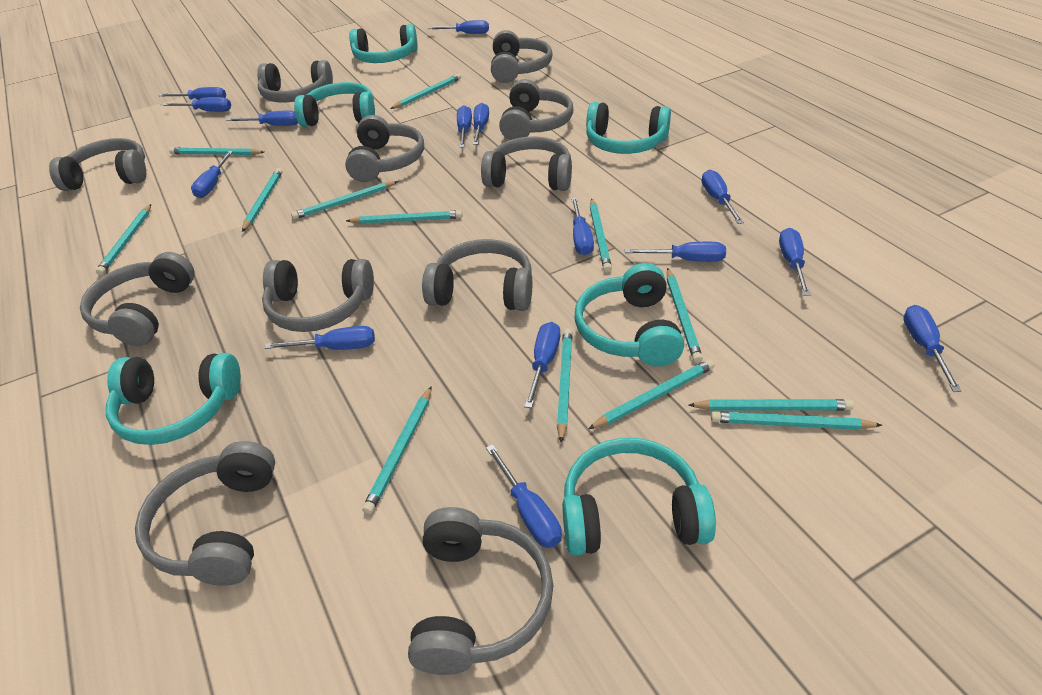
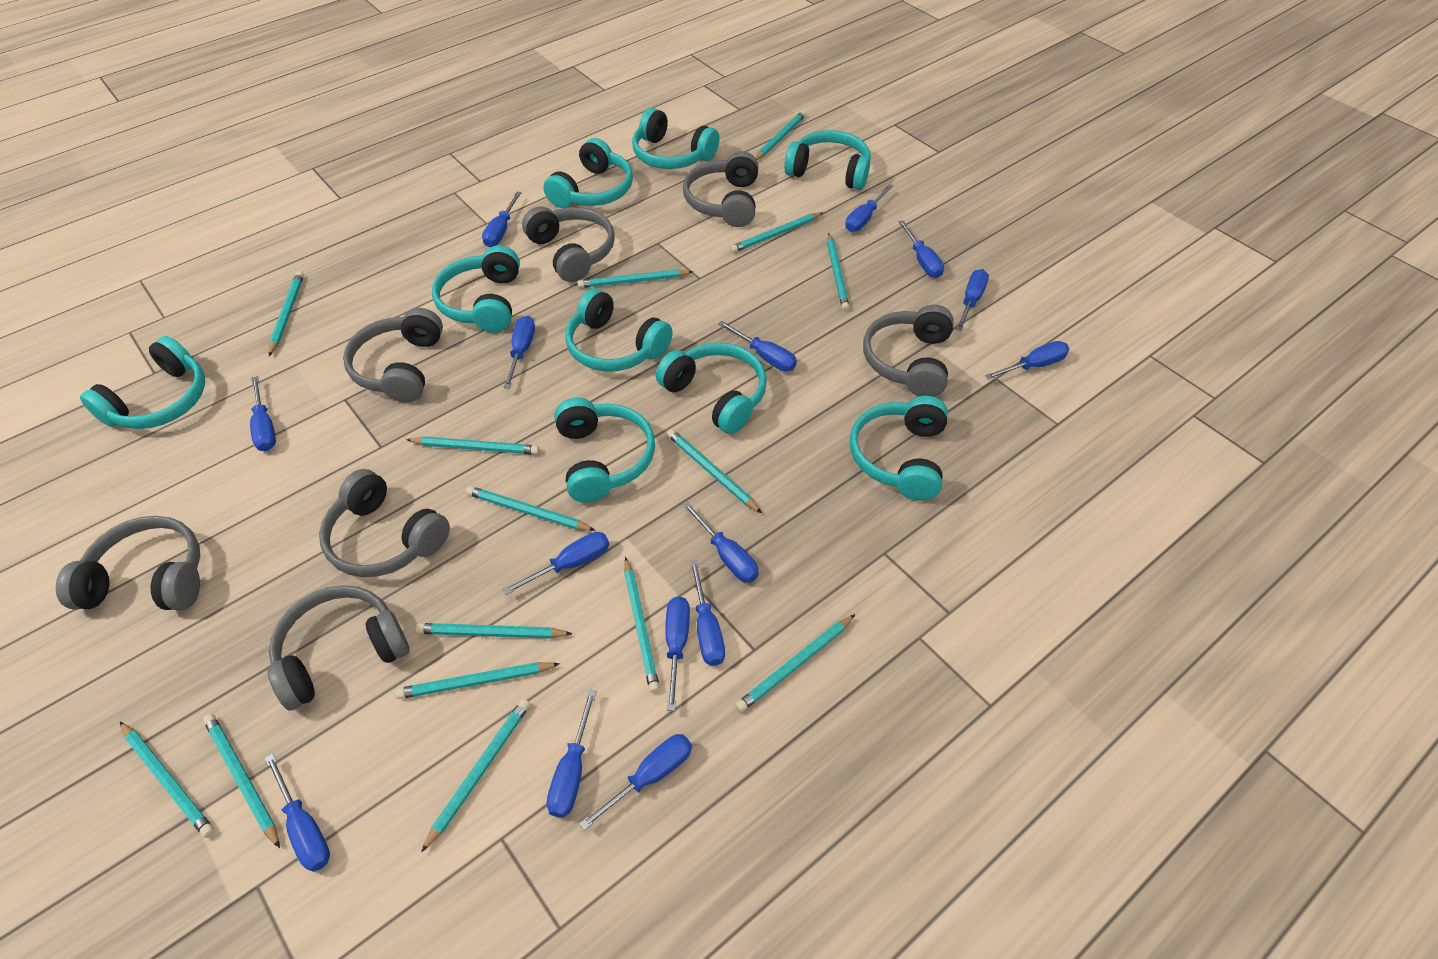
grey headphones: [49,138,146,191] [80,252,195,346] [135,441,275,586] [257,60,333,103] [262,259,374,332] [345,115,424,182] [408,507,553,675] [422,239,532,311] [481,137,572,191] [491,30,553,83] [499,79,573,140] = 11 -> [56,516,200,610] [267,585,409,711] [319,469,450,577] [343,308,443,402] [522,206,615,282] [683,151,758,227] [863,305,954,397] = 7
turquoise headphones: [106,353,241,445] [294,82,375,127] [349,24,418,63] [562,438,716,556] [575,263,684,367] [586,102,671,154] = 6 -> [80,336,205,429] [432,245,520,333] [543,138,633,208] [554,398,655,503] [565,288,673,372] [632,108,720,169] [656,342,767,434] [784,130,871,190] [850,396,948,501] = 9
turquoise pencil: [96,204,151,275] [169,147,264,155] [242,168,283,232] [291,181,398,220] [346,210,462,224] [362,386,432,514] [390,74,461,109] [557,328,573,443] [588,359,715,429] [590,198,612,272] [667,268,703,363] [689,399,854,410] [711,411,882,430] = 13 -> [120,722,215,838] [203,714,280,848] [268,271,304,356] [395,662,560,699] [406,436,539,455] [416,623,573,639] [421,699,530,853] [466,486,596,531] [577,270,693,288] [624,557,660,693] [667,429,762,513] [730,212,823,253] [735,614,855,712] [755,111,806,160] [827,233,850,311] = 15

